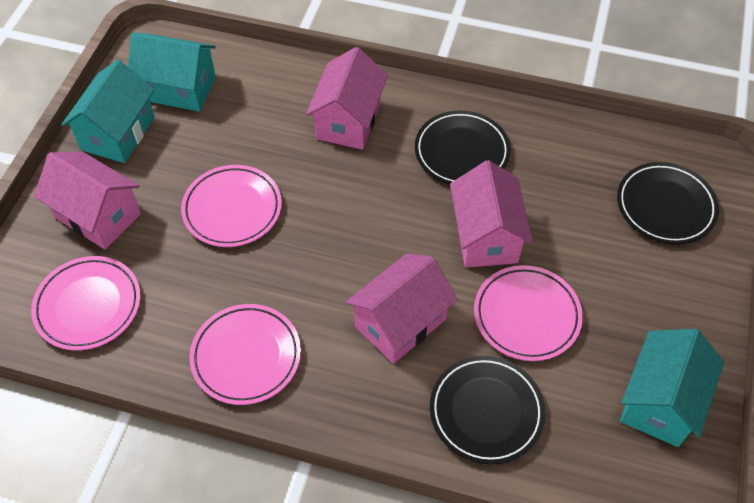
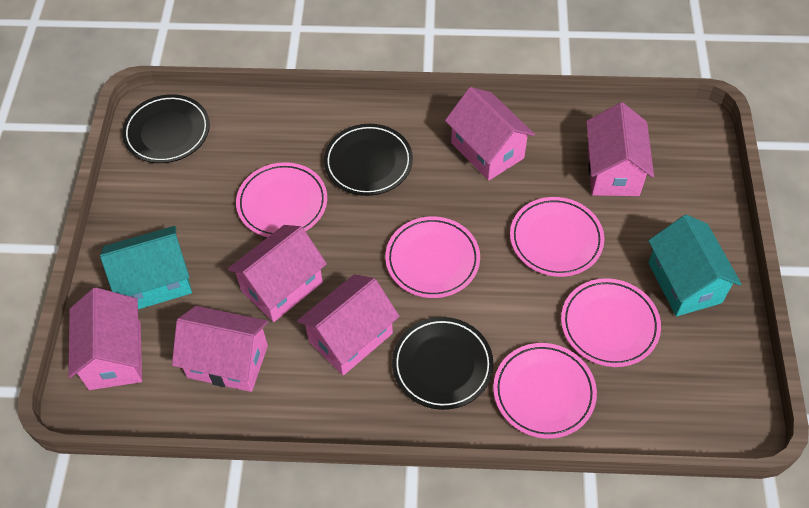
pink house: [34,152,141,249] [306,47,388,150] [345,254,458,364] [450,160,533,268] = 4 -> [68,288,142,390] [172,306,268,392] [228,225,327,322] [297,274,400,376] [445,87,535,181] [586,102,654,196] = 6
pink plate: [31,256,141,351] [181,165,282,247] [189,304,301,405] [474,265,583,361] = 4 -> [236,162,327,237] [385,217,480,298] [493,343,597,439] [510,197,604,277] [561,278,661,367] = 5
turquoise house: [61,60,155,163] [128,32,216,111] [620,329,724,447] = 3 -> [100,226,192,309] [648,215,742,316] = 2

